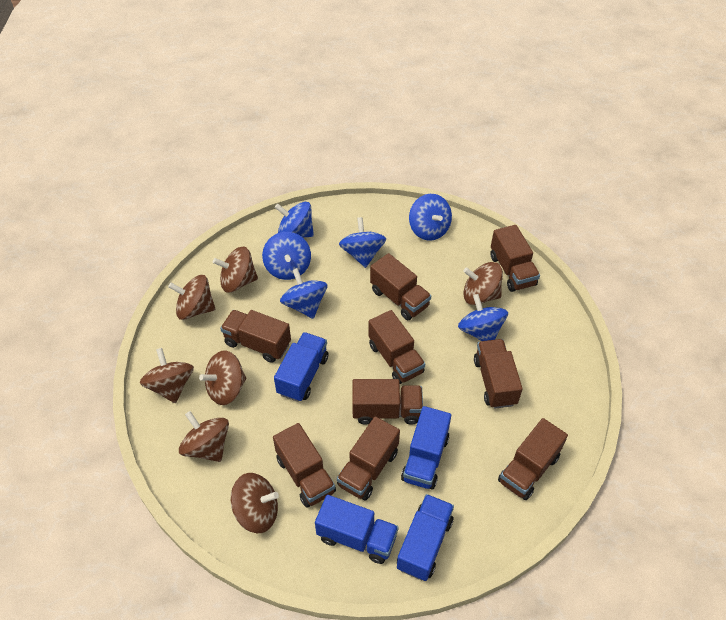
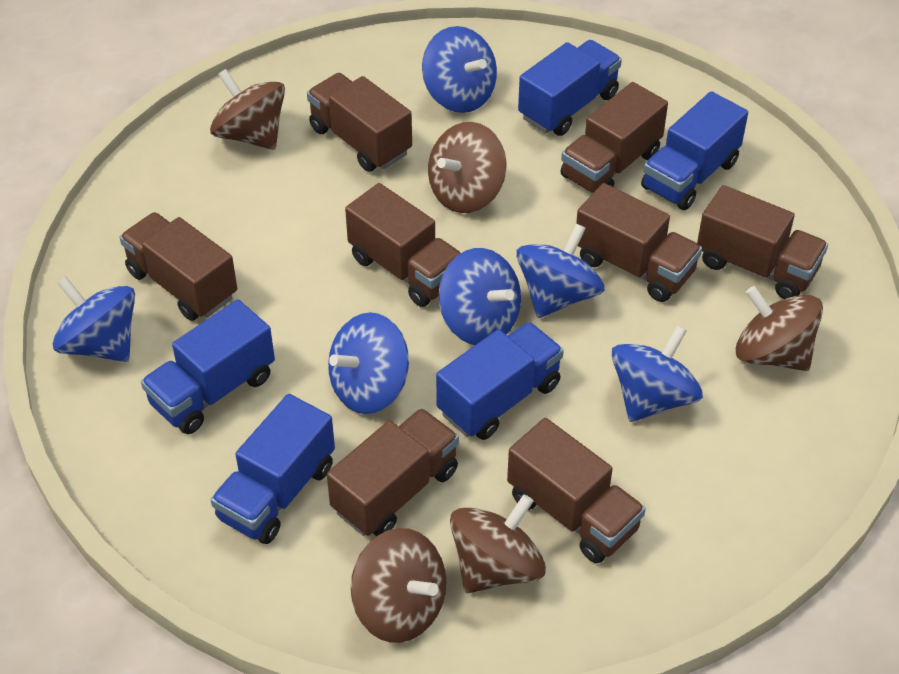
blue truck: [274,332,328,402] [315,495,399,564] [397,494,454,581] [401,406,451,490] = 4 -> [141,300,275,434] [211,394,335,544] [436,322,564,440] [518,40,622,136] [641,91,748,210] = 5
brown spinning top: [140,348,194,403] [168,275,215,320] [179,411,229,462] [199,351,246,405] [213,247,258,293] [231,473,279,533] [463,262,503,305] = 7 -> [210,69,285,150] [351,528,446,643] [428,122,507,213] [450,494,546,593] [736,286,823,371] = 5
brown truck: [220,310,291,363] [273,423,336,508] [337,416,400,501] [352,379,423,425] [368,310,425,384] [370,253,431,320] [474,339,523,409] [490,225,540,292] [498,418,568,500] = 9 -> [120,212,237,321] [307,73,412,172] [327,408,459,536] [345,183,461,307] [507,418,646,563] [560,82,668,193] [576,183,702,302] [697,185,828,299] = 8

